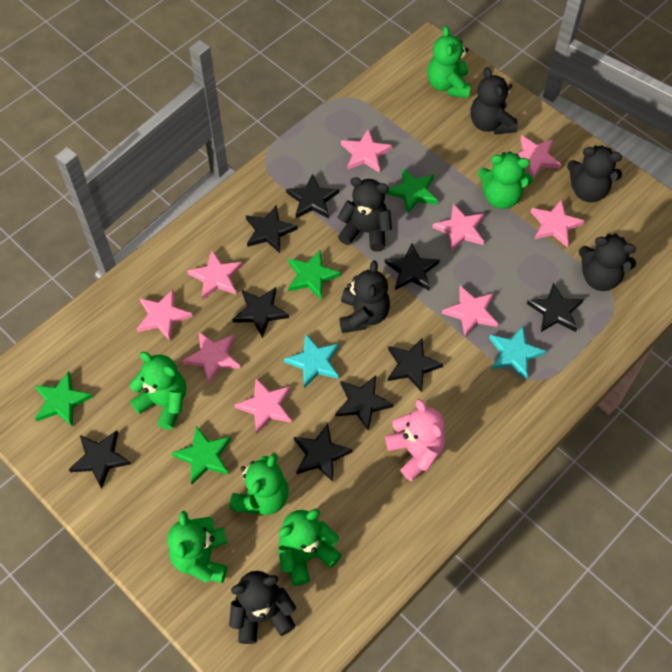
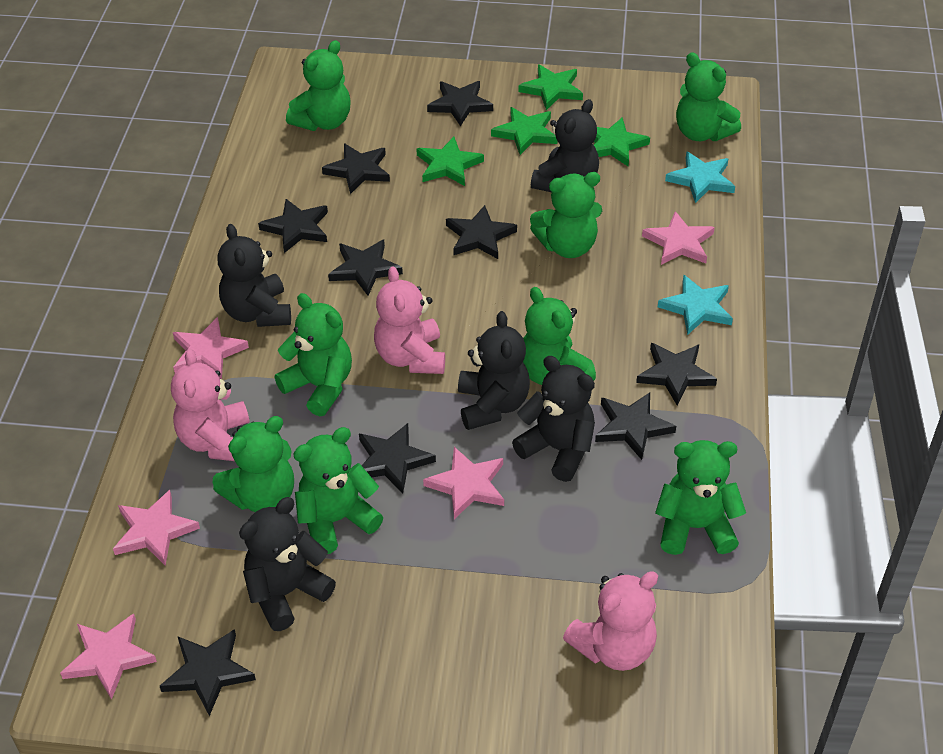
black teddy bear: [229,571,296,644] [337,177,392,251] [339,261,390,333] [471,67,518,135] [567,145,622,202] [579,233,636,291] = 6 -> [217,224,291,327] [239,497,336,631] [458,311,530,430] [512,356,595,482] [531,99,599,192] = 5
green teddy bear: [130,352,186,430] [167,511,227,583] [229,453,289,515] [278,509,342,586] [428,26,471,98] [478,151,533,209] = 6 -> [213,416,294,512] [275,293,352,416] [286,40,350,131] [293,427,383,554] [523,287,596,385] [530,172,602,258] [655,440,746,555] [676,52,741,141] = 8
pink star: [137,290,193,341] [183,332,241,384] [187,250,242,300] [234,378,291,434] [341,129,392,172] [432,203,484,251] [442,285,498,337] [517,135,561,179] [531,199,584,247] = 9 -> [60,613,157,700] [113,490,200,566] [173,317,249,379] [423,447,504,519] [642,211,715,265] = 5
pink teddy bear: [385,399,445,481] = 1 -> [171,348,249,461] [374,266,445,374] [563,571,658,671] = 3

